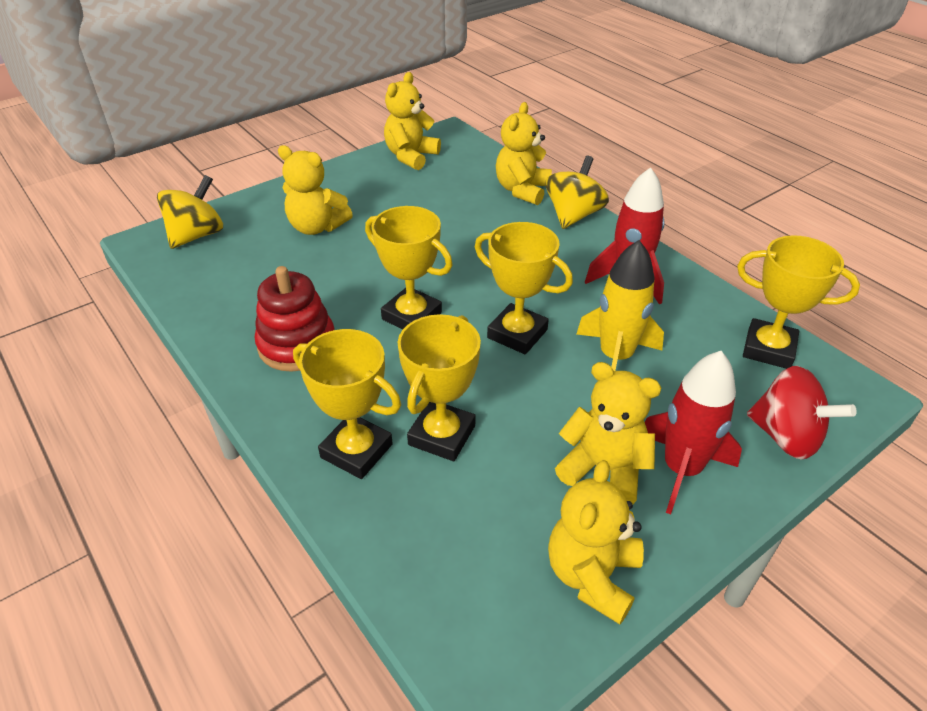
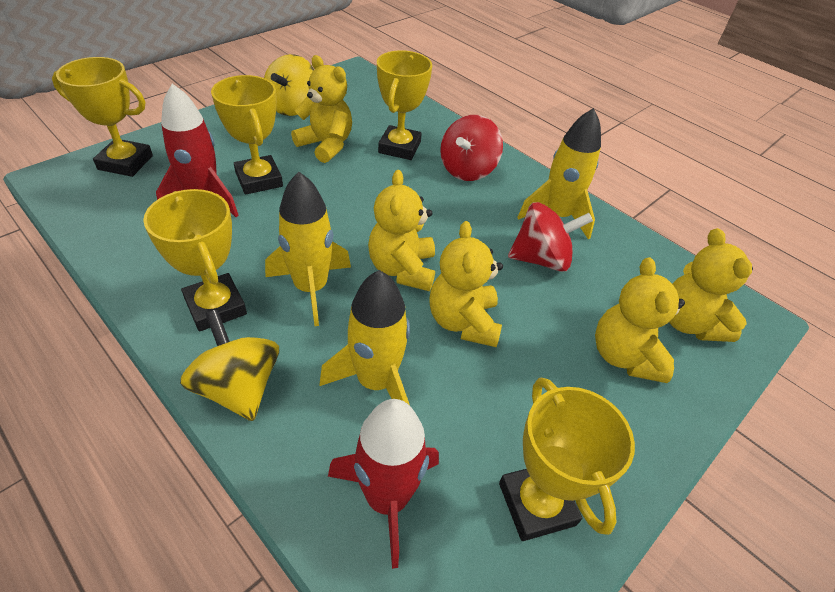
red spinning top: [747,366,857,460] = 1 -> [440,115,503,181] [508,202,593,272] = 2
red stacking toy: [255,266,334,372] = 1 -> none = 0
yellow rocket: [576,240,664,371] = 1 -> [265,172,351,326] [320,270,410,406] [517,108,601,240] = 3

